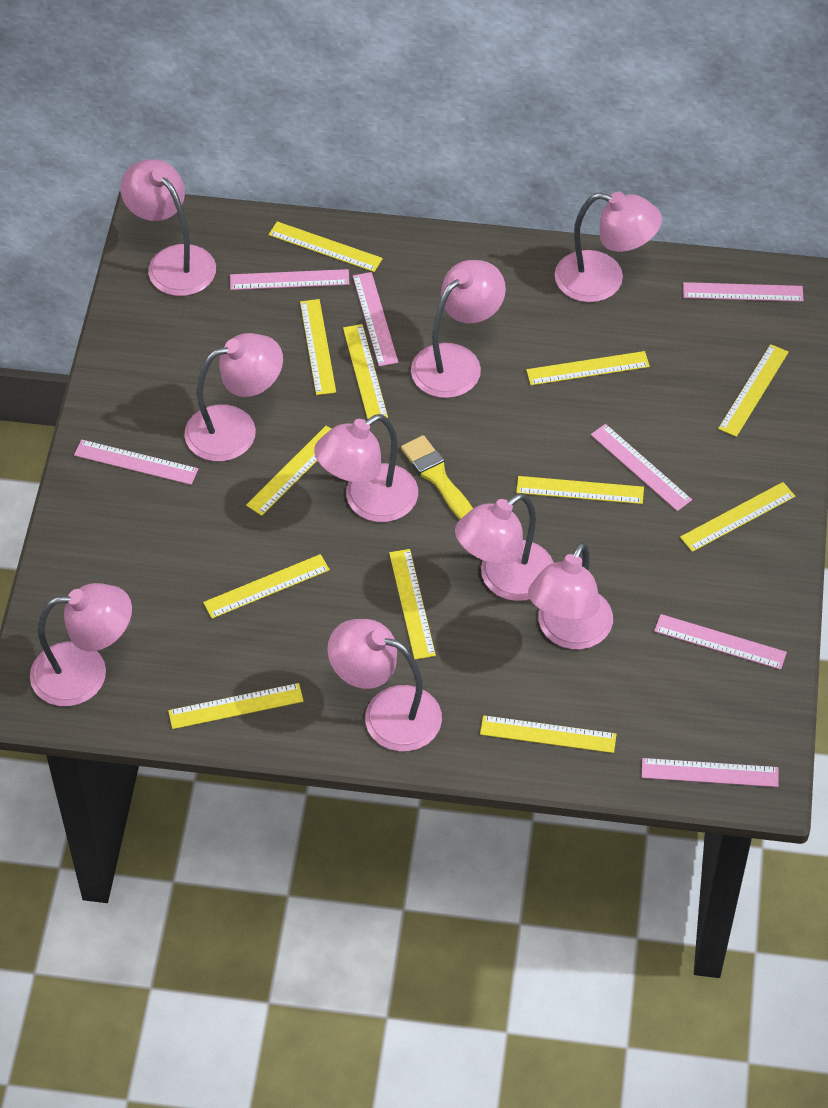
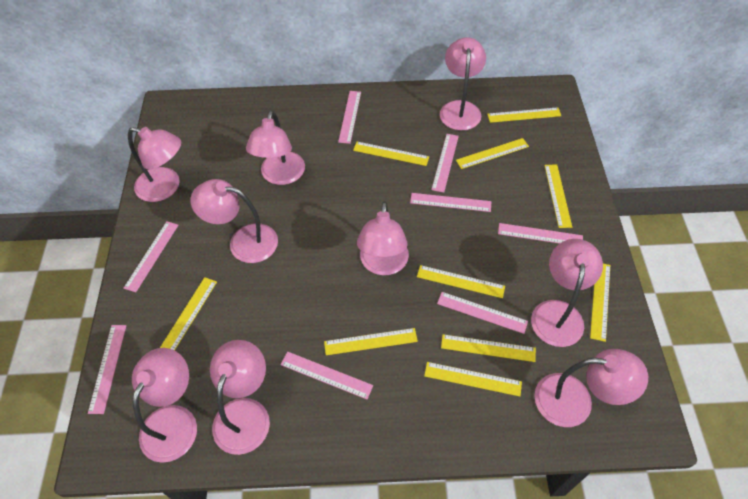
pink ruler: [74,439,198,485] [230,269,349,290] [353,272,398,366] [591,424,692,511] [642,758,778,787] [654,614,787,670] [683,282,804,302] = 7 -> [88,325,127,414] [124,221,178,292] [281,352,373,399] [338,91,361,144] [410,193,491,212] [431,134,459,193] [437,292,528,334] [498,223,583,244] = 8
yellow brush: [401,435,473,520] = 1 -> none = 0
yellow ruler: [168,683,304,729] [203,554,330,619] [246,426,331,516] [268,221,383,272] [300,299,336,395] [343,324,388,419] [389,549,436,660] [480,715,617,753] [516,476,644,504] [526,351,650,385] [680,482,795,552] [718,344,789,437] = 12 -> [160,277,217,350] [324,328,418,355] [353,142,429,166] [417,265,505,298] [424,362,522,396] [441,334,536,362] [456,138,529,169] [487,107,561,123] [544,165,572,228] [590,264,610,342] = 10

